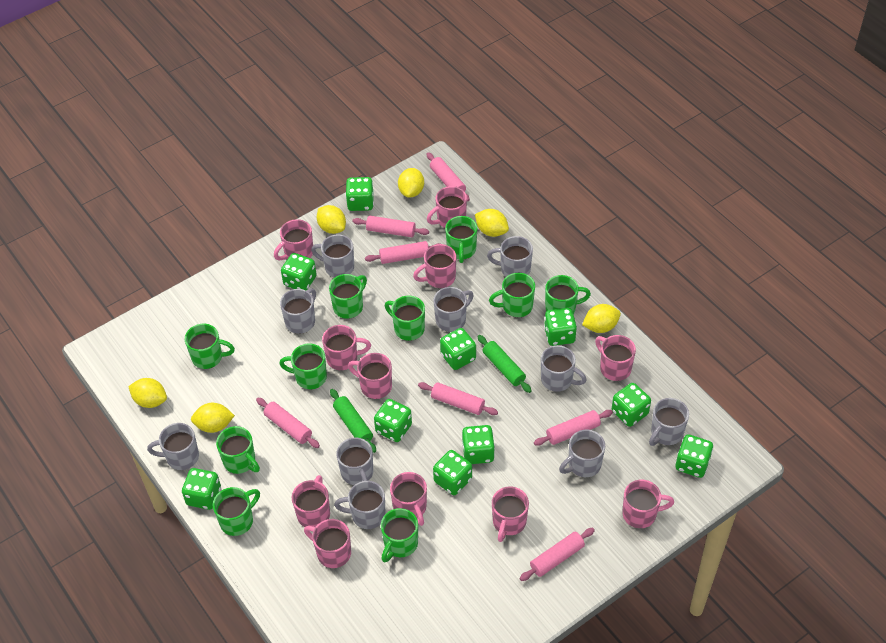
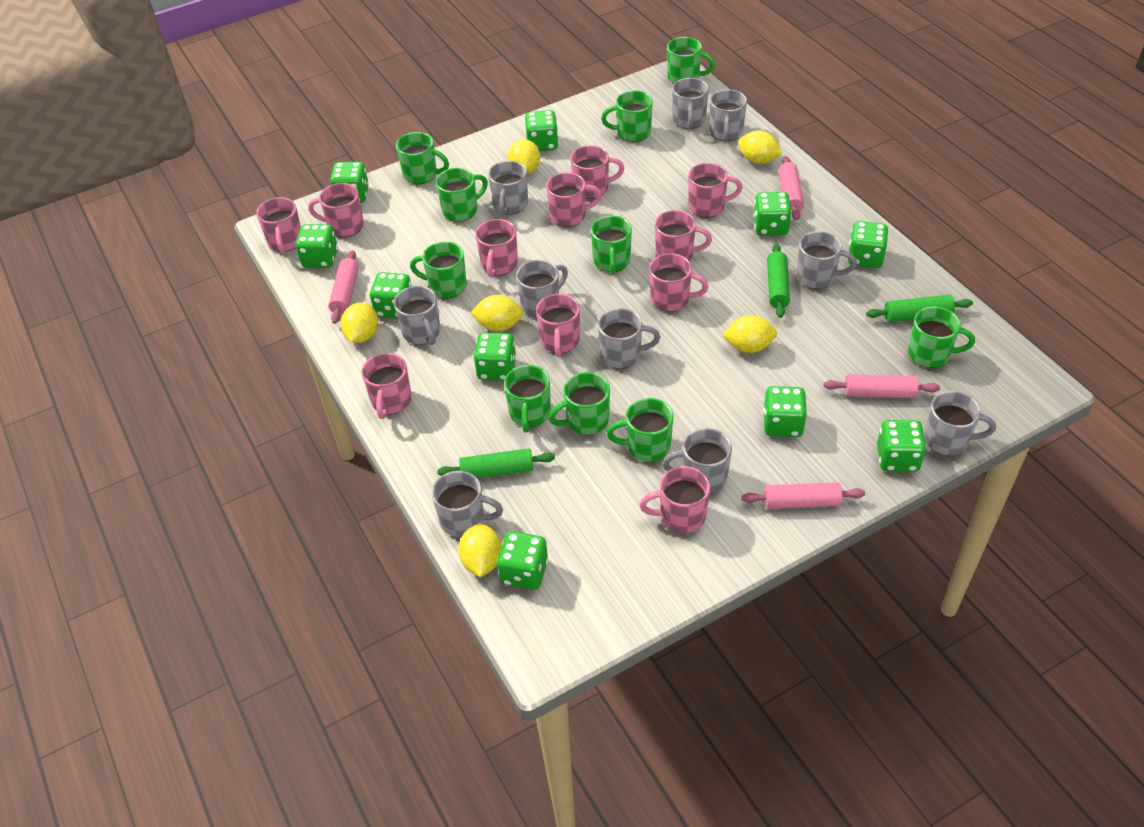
green rolling pin: [330,389,376,453] [477,335,531,393] = 2 -> [437,448,555,478] [767,243,790,318] [866,295,973,322] = 3
pink rolling pin: [256,398,320,448] [352,216,429,237] [365,241,440,264] [418,382,498,415] [426,152,470,202] [519,528,595,581] [534,410,613,446] = 7 -> [328,250,359,324] [742,482,865,509] [778,156,804,221] [824,374,940,398] = 4

